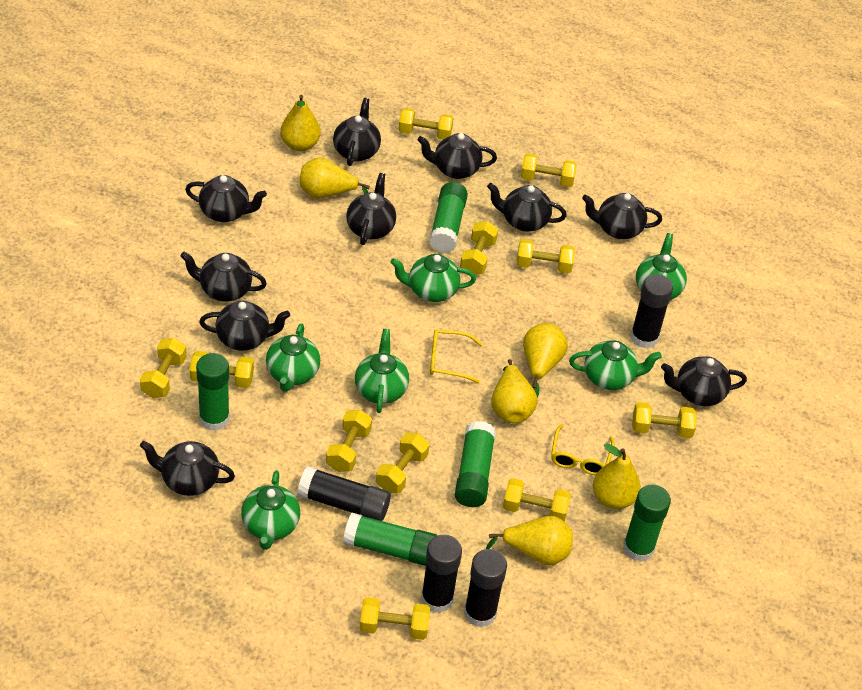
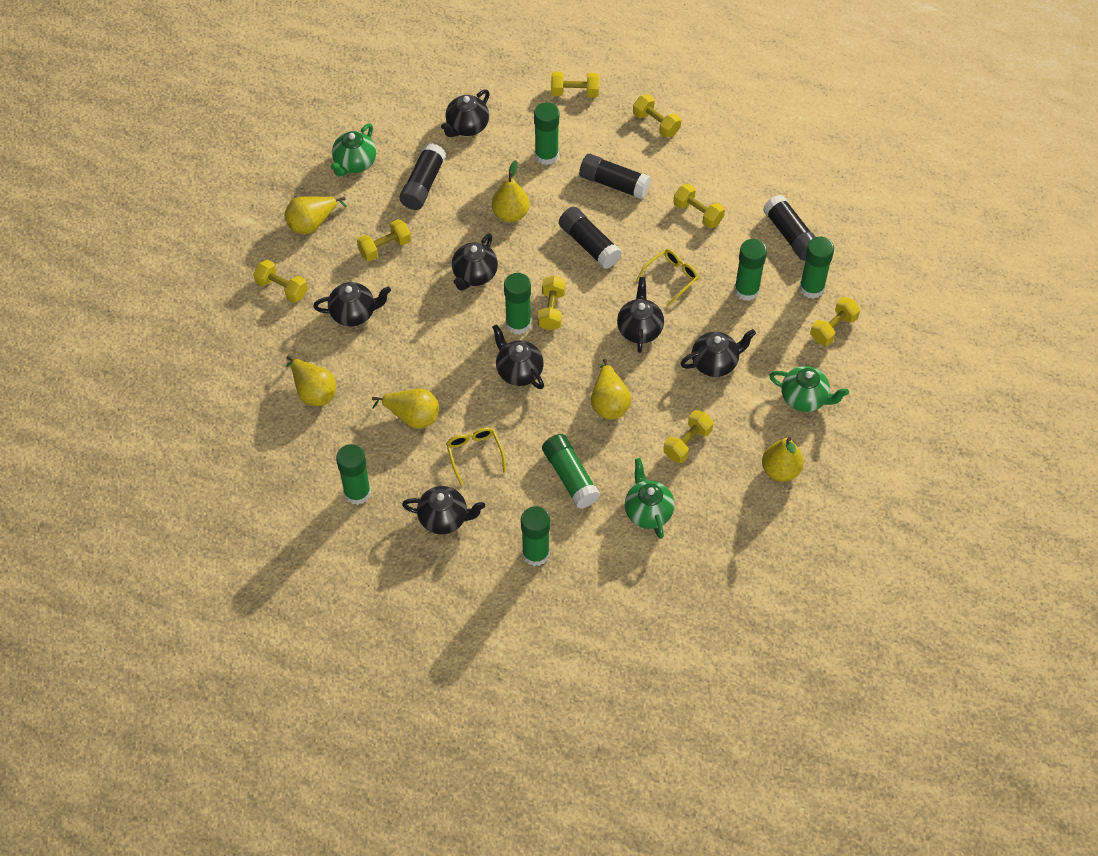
black teapot: [140,441,235,496] [181,252,267,302] [185,175,267,222] [199,301,290,351] [333,98,381,166] [346,173,396,245] [417,133,497,179] [487,183,567,232] [582,193,662,239] [661,356,747,406] = 10 -> [313,282,391,326] [402,486,485,534] [441,89,490,137] [452,234,498,291] [492,324,544,389] [617,277,664,353] [680,329,756,377] = 7
green glue stick: [196,353,230,431] [343,513,438,566] [429,182,468,253] [455,421,496,507] [623,484,671,562] = 5 -> [336,444,371,505] [504,273,531,335] [521,506,550,566] [534,102,559,165] [542,434,600,509] [734,239,767,301] [799,237,834,299] = 7
green teapot: [241,470,300,550] [266,323,320,392] [355,329,409,413] [390,254,476,302] [569,340,662,390] [636,233,687,300] = 6 -> [331,124,376,176] [625,458,675,539] [769,366,849,412] = 3
yellow dumbbell: [140,338,187,398] [190,351,254,388] [326,410,372,472] [360,597,430,640] [376,433,429,494] [398,108,454,140] [460,221,498,275] [503,478,571,522] [516,239,575,274] [521,153,577,187] [632,402,697,438] = 11 -> [253,259,308,303] [357,219,411,261] [538,275,566,330] [551,72,599,98] [633,94,681,138] [663,410,713,463] [673,184,725,228] [810,297,860,346] = 8

